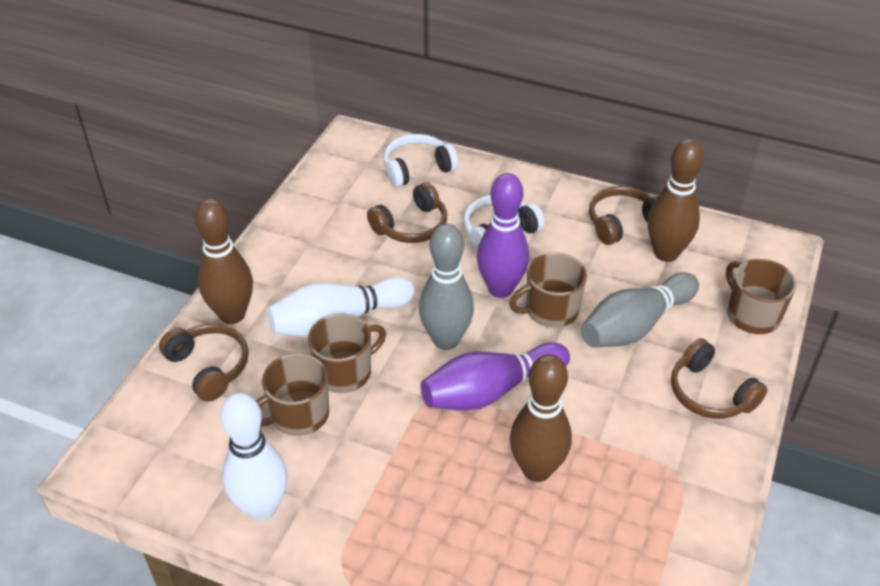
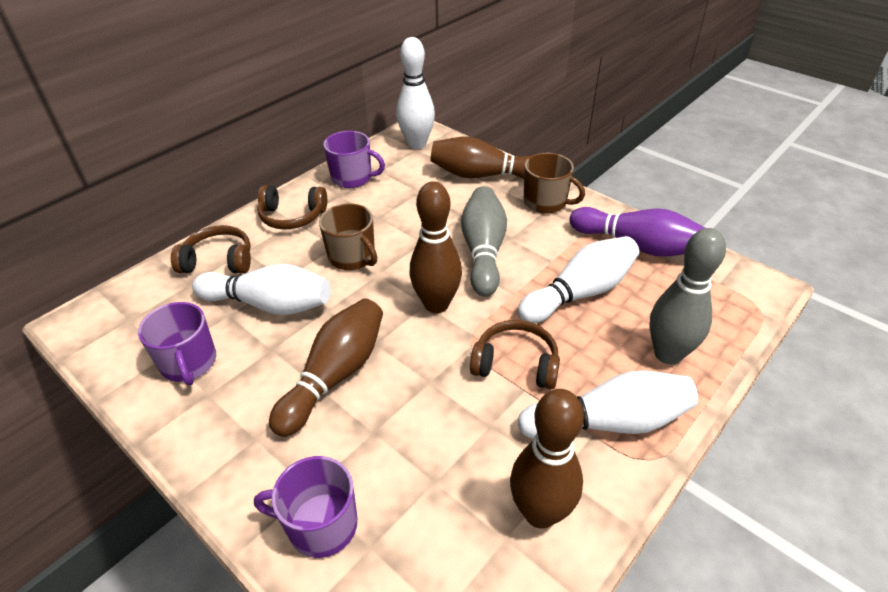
brown bowling pin: [194,199,253,324] [510,354,572,482] [648,138,704,262] = 3 -> [269,298,383,437] [409,181,462,313] [430,137,530,179] [510,389,584,529] = 4
brown headphones: [159,324,249,402] [367,182,447,243] [589,186,658,245] [671,338,768,419] = 4 -> [171,225,251,274] [257,185,327,230] [470,320,560,389] = 3
brown mug: [256,353,329,436] [308,314,386,393] [509,253,587,328] [726,259,796,334] = 4 -> [319,203,377,270] [524,153,585,213] = 2
purple bowling pin: [421,342,570,410] [477,173,529,298] = 2 -> [570,207,705,257] = 1
purple mug: none = 0 -> [138,302,216,385] [254,456,358,558] [323,131,385,188] = 3
white bowling pin: [220,393,288,521] [267,277,415,337] = 2 -> [192,264,331,315] [396,37,435,149] [517,236,639,324] [518,371,698,438] = 4
white headphones: [384,134,458,187] [464,195,545,252] = 2 -> none = 0

